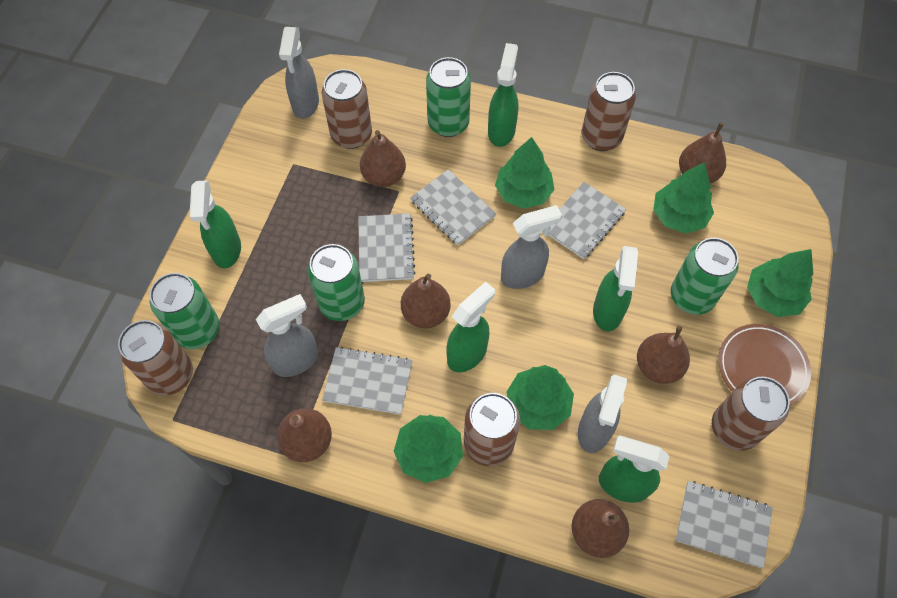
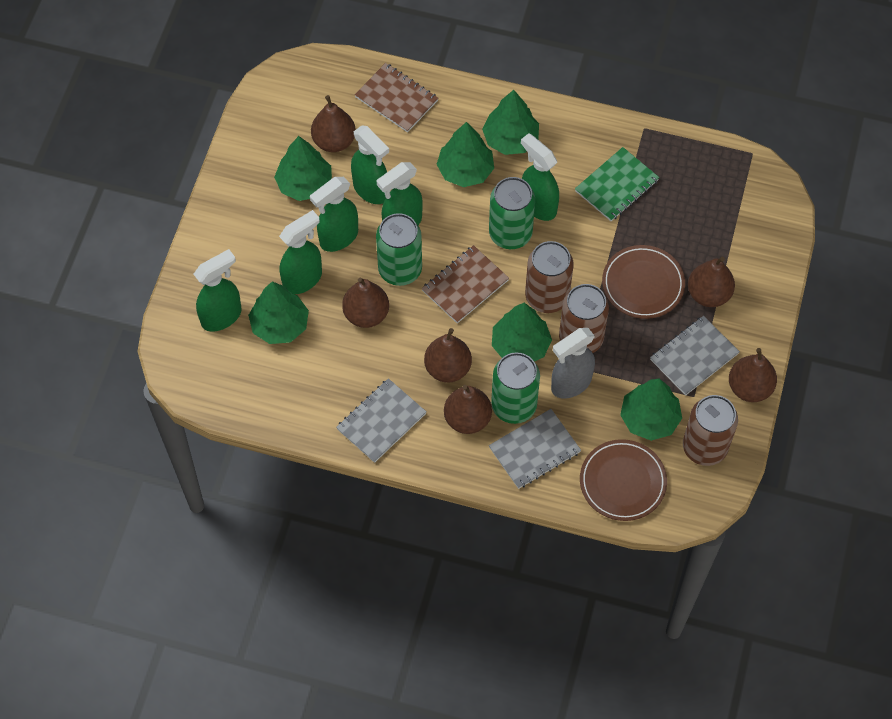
brown can: [118,320,193,396] [322,69,372,149] [464,393,520,466] [582,72,636,151] [712,377,790,451] = 5 -> [525,241,574,313] [559,284,609,353] [683,395,738,466] = 3
brown notebook: none = 0 -> [355,63,438,132] [422,245,509,323] = 2
brown plate: [718,324,811,406] = 1 -> [580,439,667,521] [602,245,685,319] = 2
green can: [150,273,220,349] [308,244,365,321] [426,57,471,137] [671,238,738,315] = 4 -> [376,213,422,286] [489,177,535,249] [491,352,540,424] = 3
green notebook: none = 0 -> [575,147,659,221] = 1
green spray bottle: [190,180,241,268] [446,282,495,372] [488,43,518,147] [593,246,638,331] [599,436,669,503] = 5 -> [194,249,242,332] [279,210,322,294] [310,177,358,252] [351,125,389,204] [377,162,423,225] [521,133,559,221] = 6
green tree: [394,415,463,483] [495,137,555,209] [507,365,574,430] [653,162,714,234] [747,249,813,317] = 5 -> [248,281,309,344] [274,136,332,201] [436,122,494,187] [482,90,539,155] [492,303,552,362] [620,378,682,441] = 6
grey notebook: [322,347,413,415] [358,213,416,282] [410,169,496,245] [542,182,626,259] [676,481,773,568] = 5 -> [336,378,426,463] [489,409,581,489] [650,316,740,396] = 3
grey spray bottle: [256,294,318,377] [279,27,319,119] [501,205,562,289] [578,374,627,453] = 4 -> [551,328,595,399] = 1

